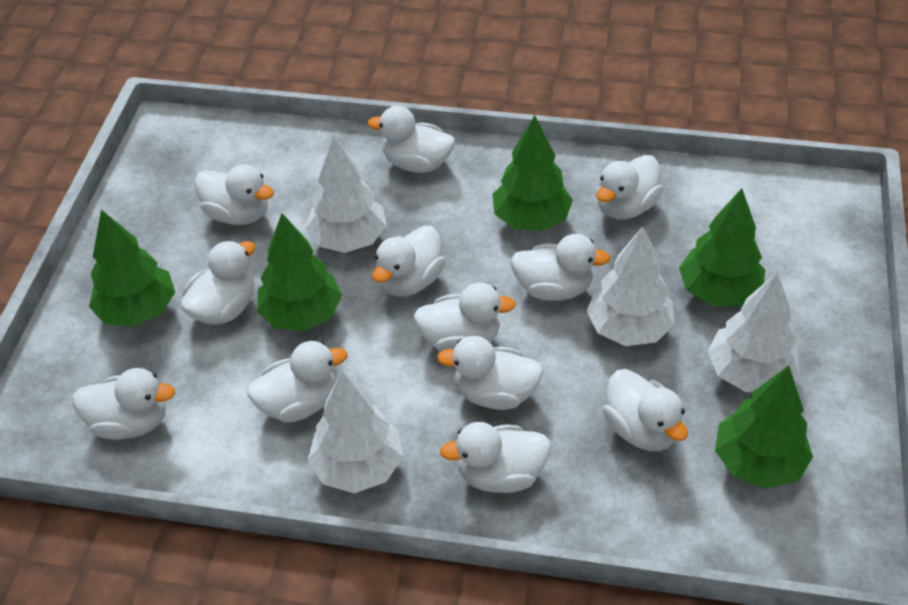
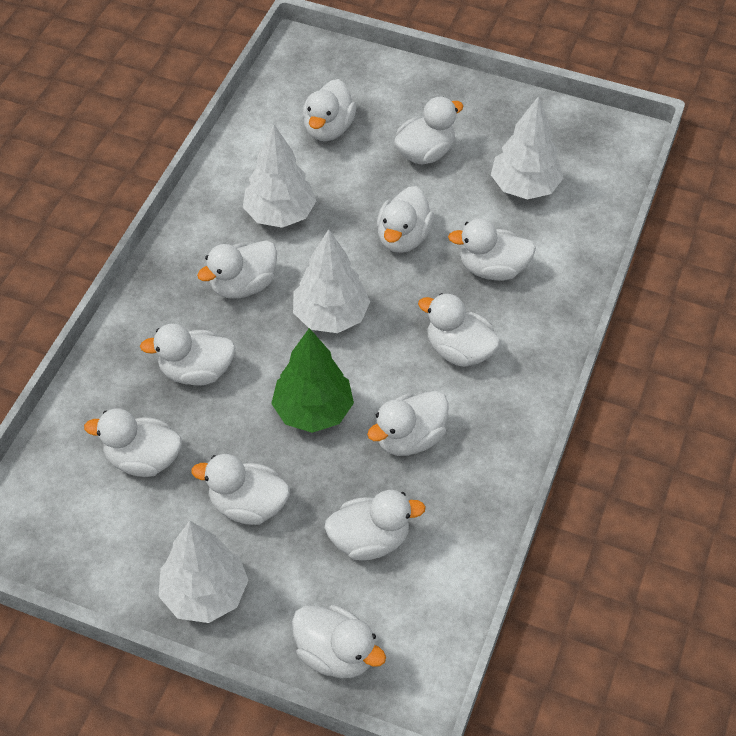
green tree: [89,209,175,327] [257,213,342,331] [493,115,573,231] [679,188,765,306] [715,365,813,489] = 5 -> [271,328,354,433] = 1

